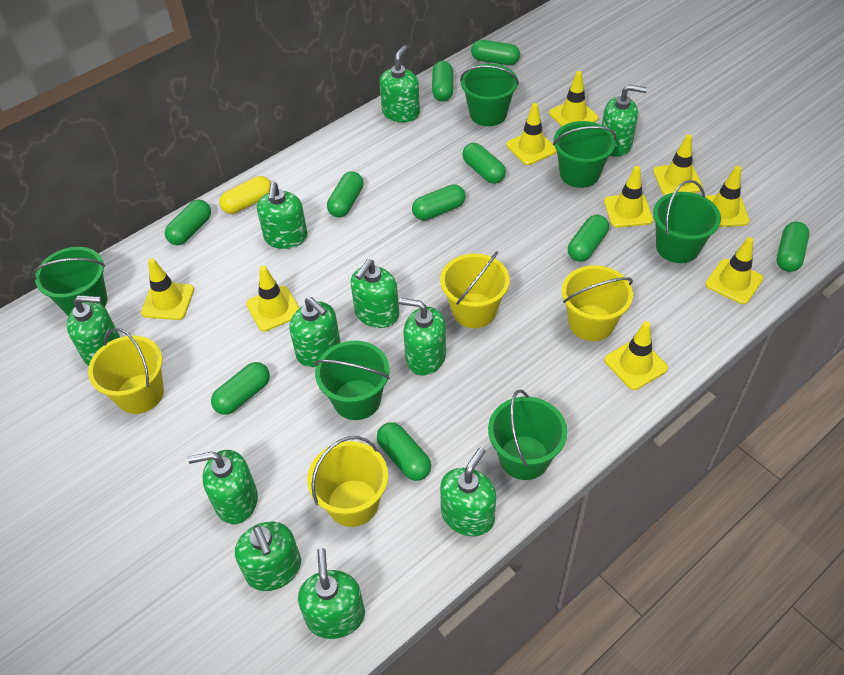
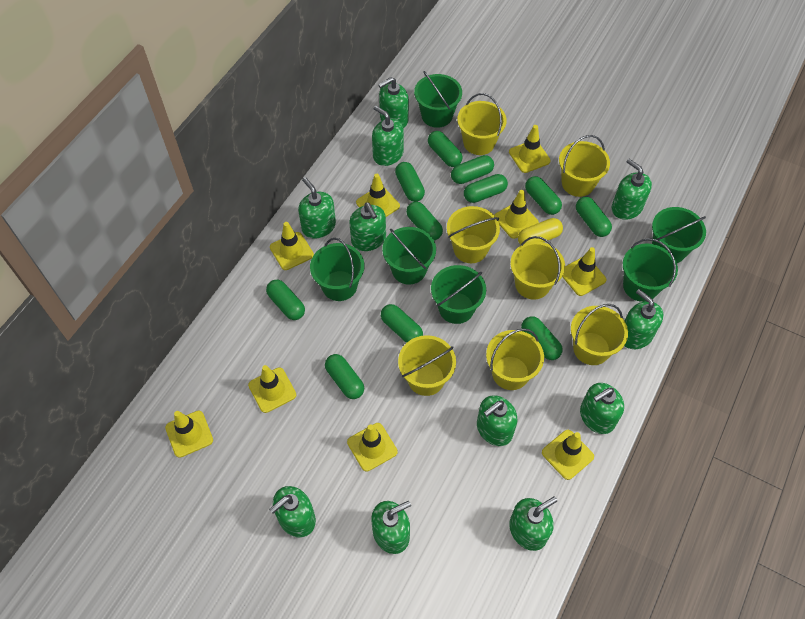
green capsule: [165,199,211,245] [211,362,270,415] [327,171,364,218] [377,422,431,481] [412,184,466,221] [432,61,453,101] [462,143,506,184] [471,40,520,65] [568,215,609,262] [777,222,809,272] = 10 -> [266,280,305,320] [325,354,364,399] [381,304,423,343] [395,162,425,202] [406,202,443,240] [428,131,463,167] [451,155,494,184] [464,174,508,203] [521,316,563,360] [525,176,562,215] [576,197,612,237] = 11
yellow bucket: [88,328,164,414] [307,436,388,527] [440,251,510,328] [562,265,633,341] = 4 -> [398,335,456,396] [447,206,500,263] [457,93,507,155] [486,328,544,390] [510,236,565,300] [559,135,610,197] [571,304,628,365] = 7

